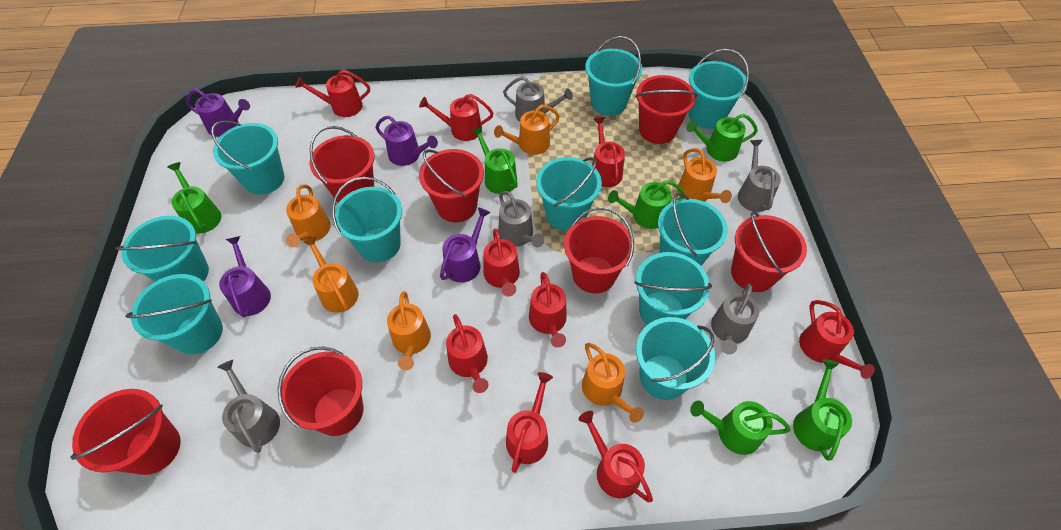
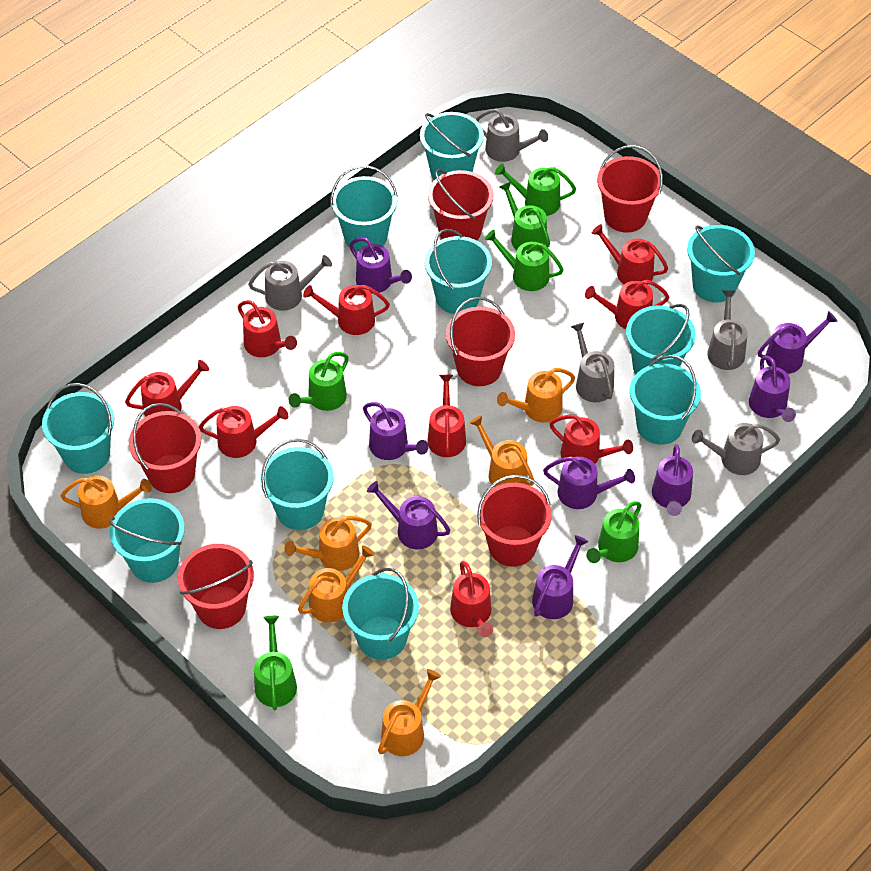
purple watering can: [186,88,250,137] [219,236,271,318] [375,116,438,166] [440,207,490,283] = 4 -> [349,237,412,293] [363,402,429,460] [367,481,451,549] [532,535,588,619] [543,457,635,509] [652,445,693,516] [749,356,796,422] [758,311,838,374] = 8
red bucket: [70,389,181,475] [278,347,364,436] [309,126,374,203] [419,149,484,222] [564,207,634,293] [635,75,698,144] [731,211,807,292] = 7 -> [129,403,201,493] [178,544,254,629] [428,169,494,240] [446,297,515,386] [477,475,552,567] [597,145,663,233] = 6

